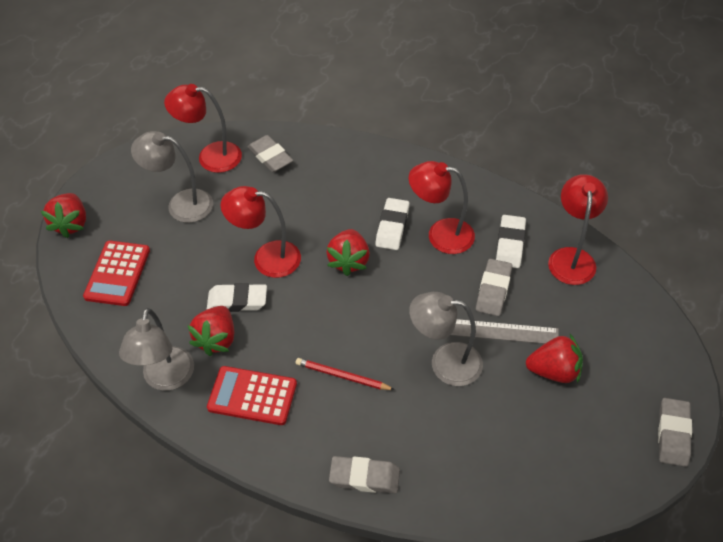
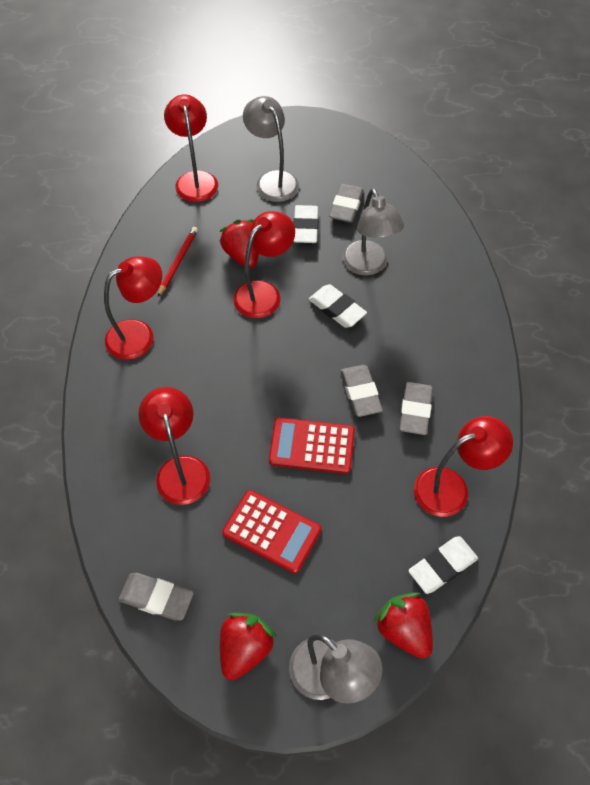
grey ruler: [451,319,559,344] = 1 -> none = 0
red lamp: [164,84,242,173] [220,186,301,278] [408,161,475,254] [548,174,608,285] = 4 -> [104,256,162,360] [138,387,210,505] [164,94,218,202] [233,211,295,318] [414,416,513,517] = 5
red strawberry: [41,193,86,238] [187,306,234,356] [326,229,370,276] [526,334,583,384] = 4 -> [219,220,259,268] [220,613,277,680] [373,592,433,659] = 3

